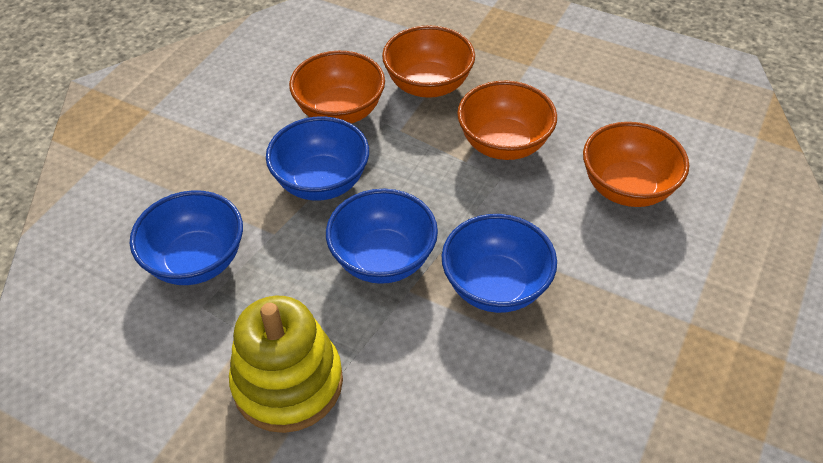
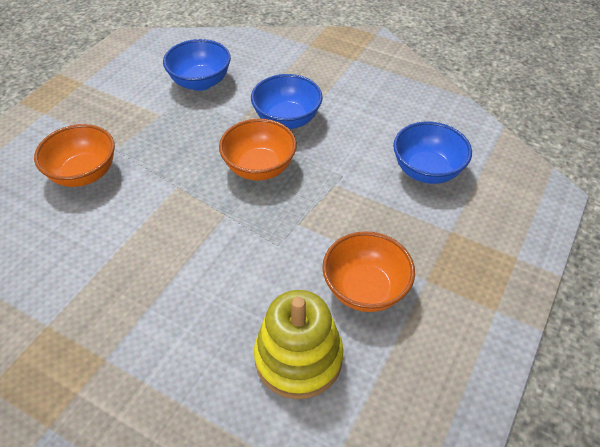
blue bowl: [130,190,243,285] [266,116,369,201] [326,189,438,284] [441,214,557,313] = 4 -> [163,39,231,91] [251,74,323,129] [393,121,472,184] = 3
orange bowl: [289,51,385,124] [382,25,475,98] [457,81,557,160] [583,122,689,207] = 4 -> [34,124,115,187] [219,119,297,180] [322,231,415,312] = 3

